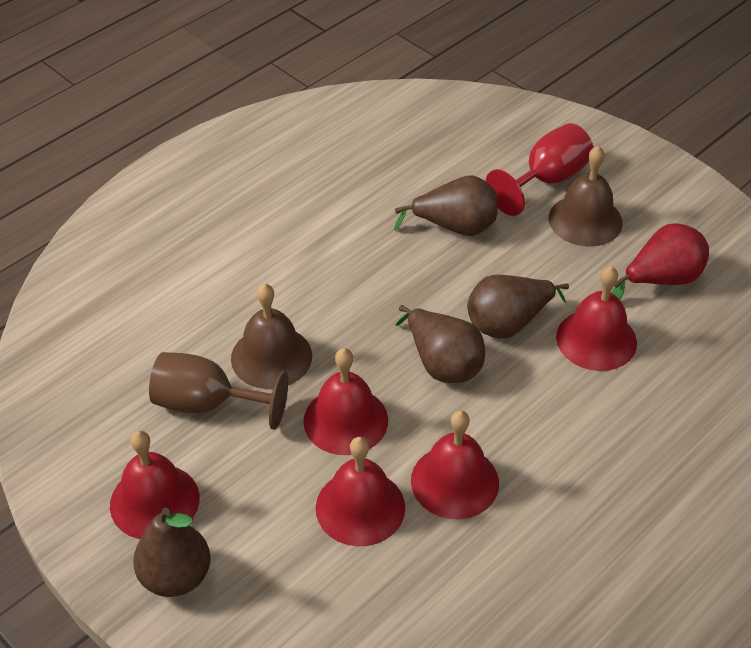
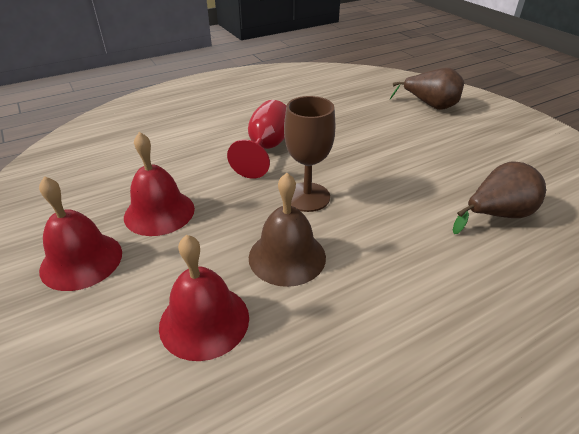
brown bell: [231,284,312,389] [549,146,623,247] = 2 -> [249,173,326,287] = 1
brown pear: [133,508,211,597] [394,175,498,236] [396,305,485,383] [467,275,569,338] = 4 -> [390,67,464,110] [453,161,546,234] = 2
red bell: [110,431,199,539] [303,348,388,455] [316,437,405,547] [411,410,499,519] [556,266,637,371] = 5 -> [39,176,122,291] [124,132,195,236] [159,235,249,361] = 3
red pear: [612,223,709,300] = 1 -> none = 0

